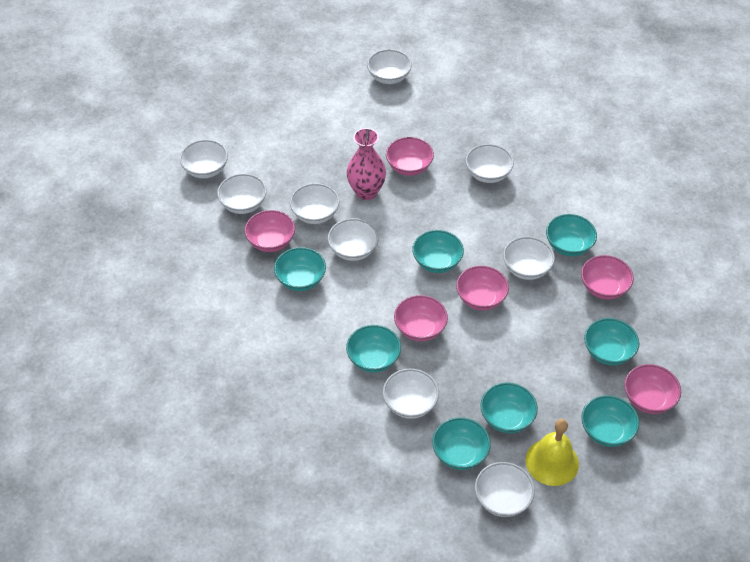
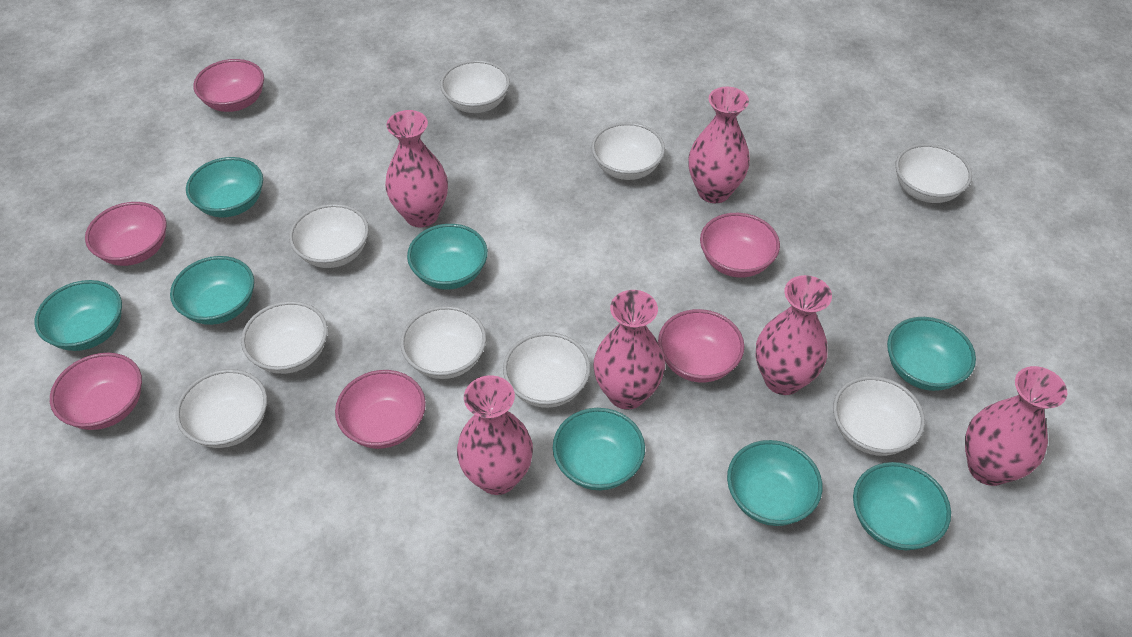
pink vase: [347,128,386,200] = 1 -> [385,110,448,227] [457,375,533,495] [594,290,665,410] [688,86,750,203] [756,275,832,395] [965,366,1067,486] = 6
yellow bell: [526,419,579,486] = 1 -> none = 0

